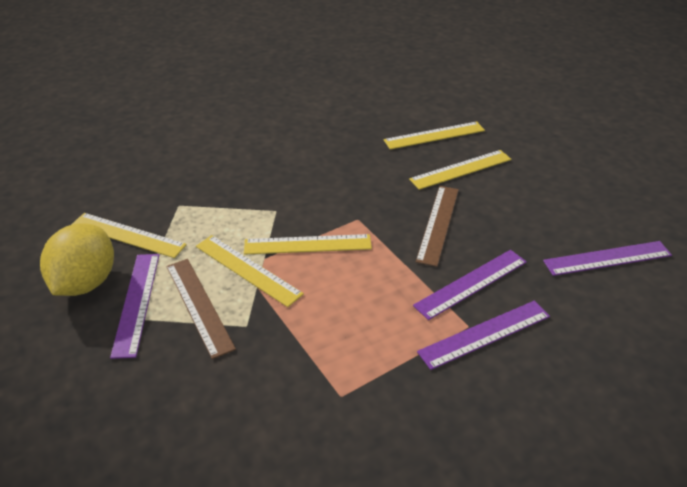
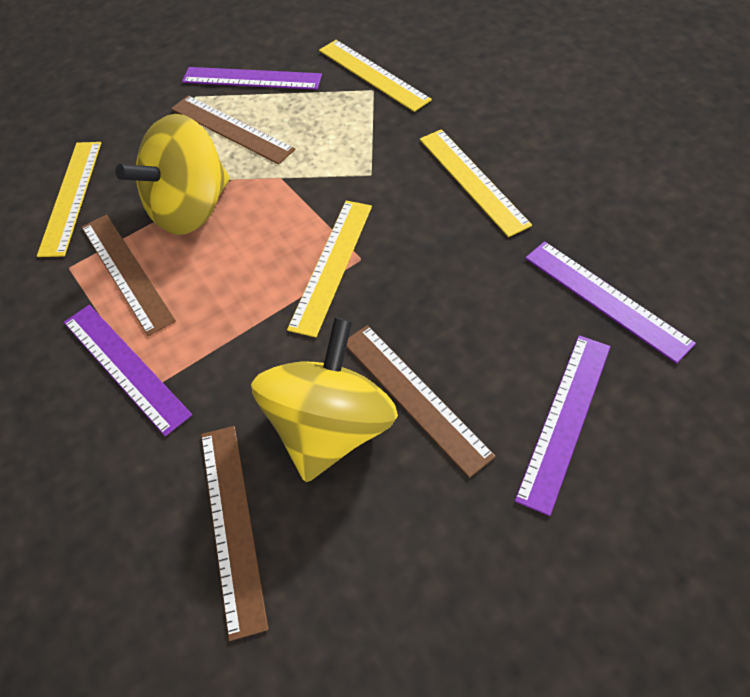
brown ruler: [166,259,236,359] [416,186,459,267] = 2 -> [81,215,176,336] [171,96,295,164] [201,426,269,641] [346,325,496,478] = 4
yellow lemon: [40,223,114,296] = 1 -> none = 0
yellow ruler: [71,213,187,258] [196,235,304,307] [244,234,372,255] [384,122,485,150] [409,150,512,190] = 5 -> [37,142,101,257] [287,201,372,337] [319,40,432,112] [420,129,532,237] = 4
yellow spinning top: none = 0 -> [115,114,230,235] [251,317,398,482] = 2

